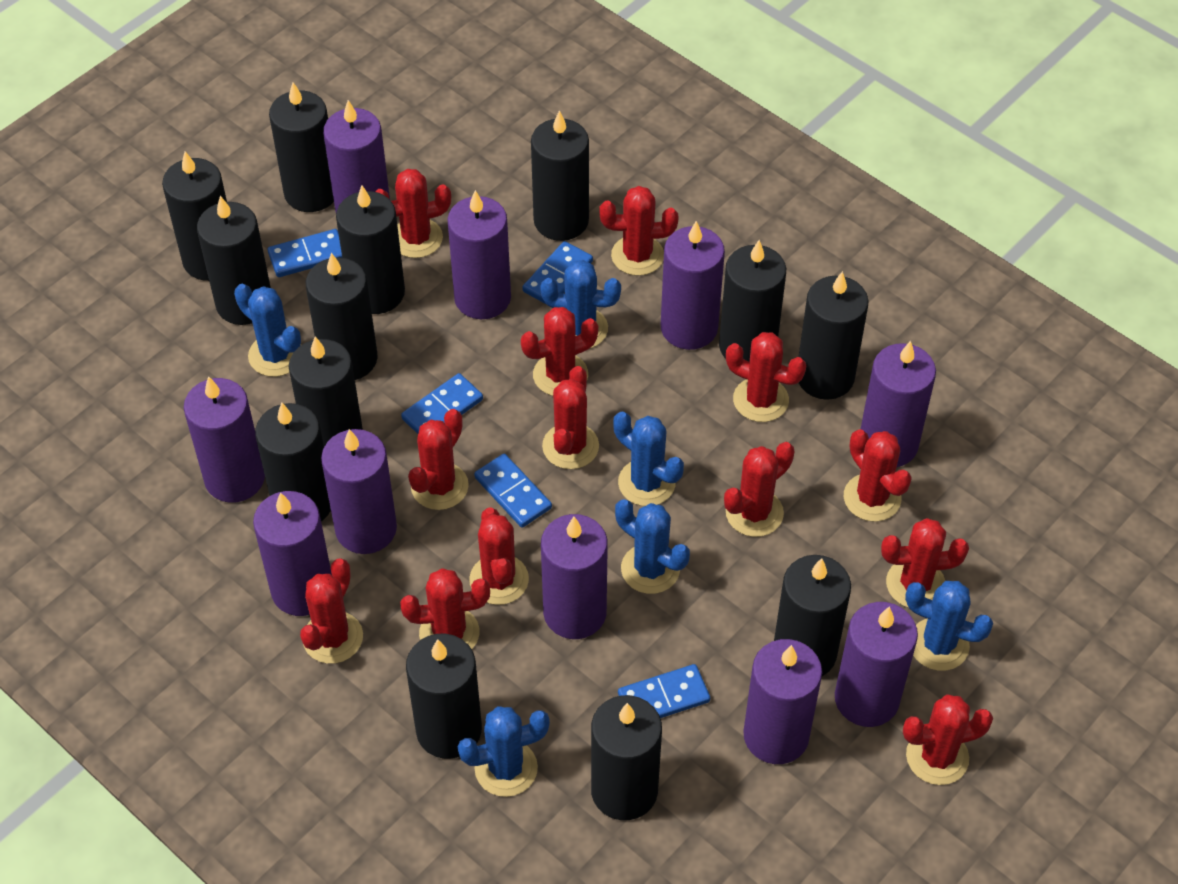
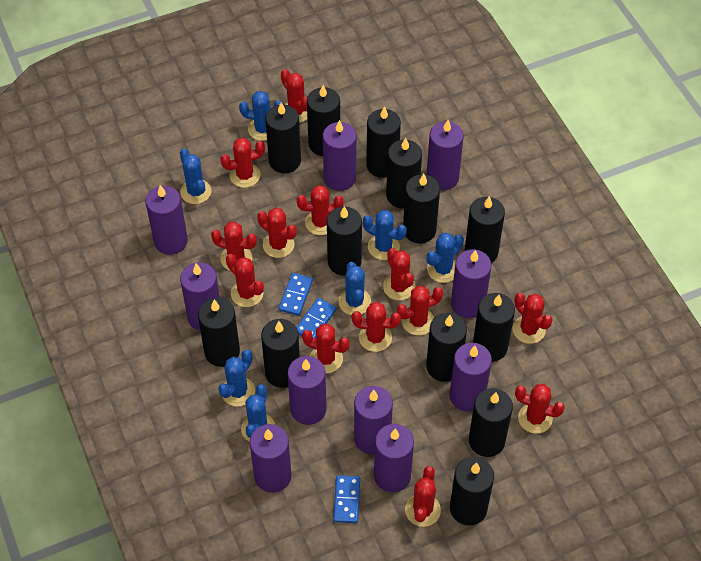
blue cactus: [234,284,301,377] [458,706,550,797] [540,260,621,349] [613,412,684,506] [615,499,690,594] [905,581,993,671] = 6 -> [180,149,211,204] [218,350,255,407] [239,91,283,141] [241,384,275,442] [339,262,371,315] [363,210,407,260] [426,233,464,283] = 7
blue domino: [268,229,342,277] [401,373,483,434] [474,454,552,528] [523,241,593,305] [618,664,710,718] = 5 -> [279,273,313,316] [296,298,336,338] [333,475,360,523] = 3

